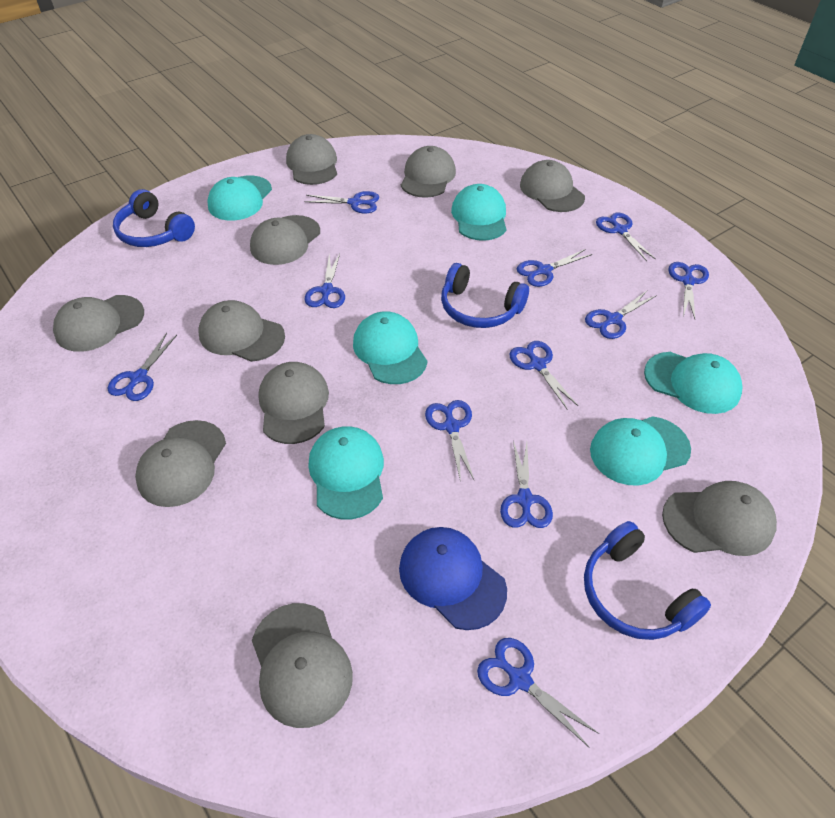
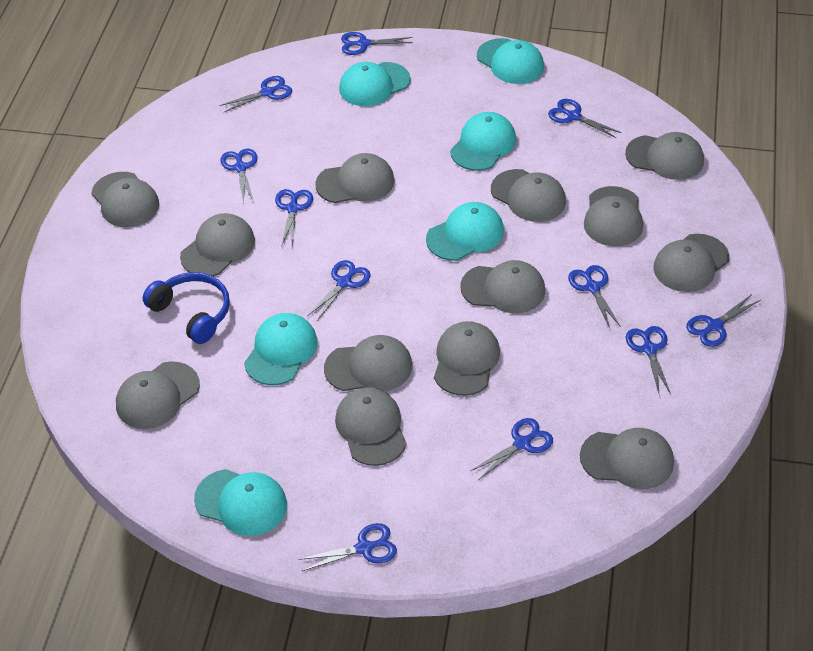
blue cap: [399,527,507,630] = 1 -> none = 0
blue headphones: [113,189,195,247] [441,263,529,328] [584,521,711,640] = 3 -> [143,272,230,344] = 1
grey cap: [53,295,144,352] [135,420,226,507] [198,300,285,362] [250,215,320,265] [252,603,353,728] [258,362,329,444] [286,134,337,185] [401,146,456,198] [520,160,585,212] [662,481,777,556] = 10 -> [91,172,159,227] [116,361,200,429] [180,213,255,276] [315,153,394,203] [324,335,412,391] [335,387,407,466] [434,321,500,396] [461,260,545,313] [491,169,566,222] [580,428,674,489] [584,186,643,246] [625,132,704,180] [653,234,730,292] = 13

